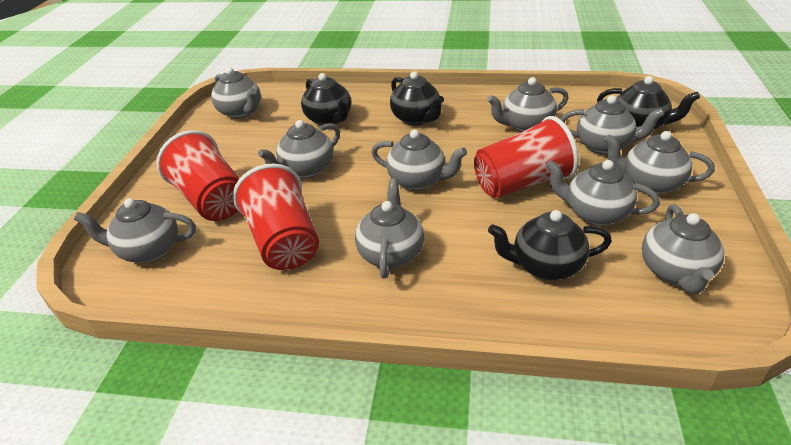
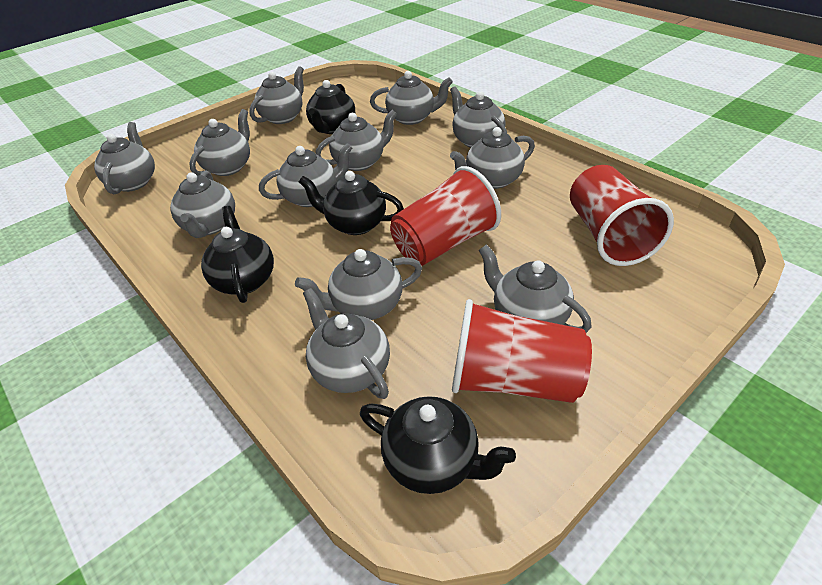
grey teapot: [74,198,196,263] [211,67,261,118] [258,120,340,178] [355,178,424,278] [371,130,467,190] [487,77,569,132] [545,160,660,226] [560,95,665,154] [604,131,715,194] [642,204,724,294] = 10 -> [94,122,155,194] [170,170,235,238] [189,109,250,176] [249,66,304,124] [259,143,352,207] [295,249,422,320] [303,288,390,399] [315,110,397,171] [370,71,453,125] [450,86,507,148] [450,127,535,189] [479,245,592,333] = 12

